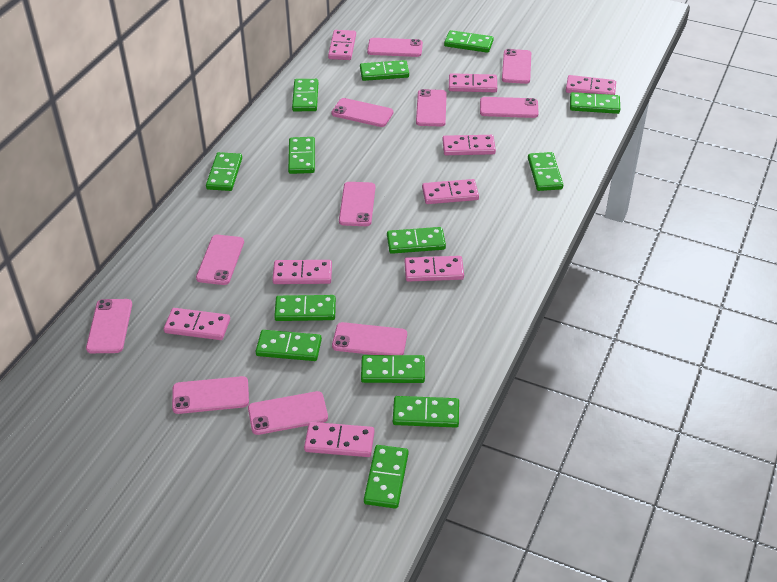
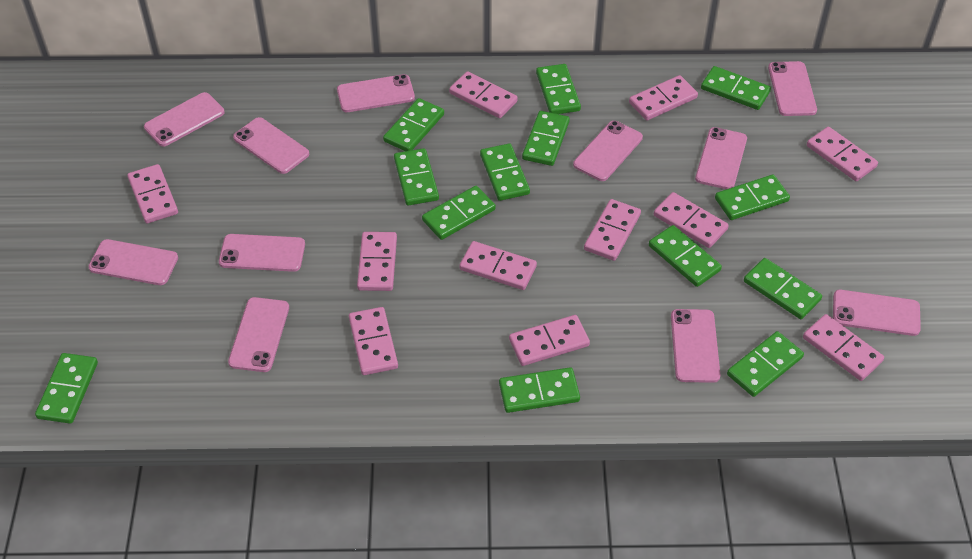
pink domino: [164,308,230,340] [272,260,332,284] [304,422,375,457] [328,30,356,60] [405,256,464,282] [422,179,479,204] [442,135,496,155] [449,73,497,92] [566,75,616,95] = 9 -> [127,164,178,223] [349,307,398,375] [357,232,397,291] [449,71,518,118] [460,241,537,290] [509,315,590,366] [584,199,641,261] [629,75,698,120] [654,192,729,248] [803,314,884,381] [807,127,878,181] = 11

